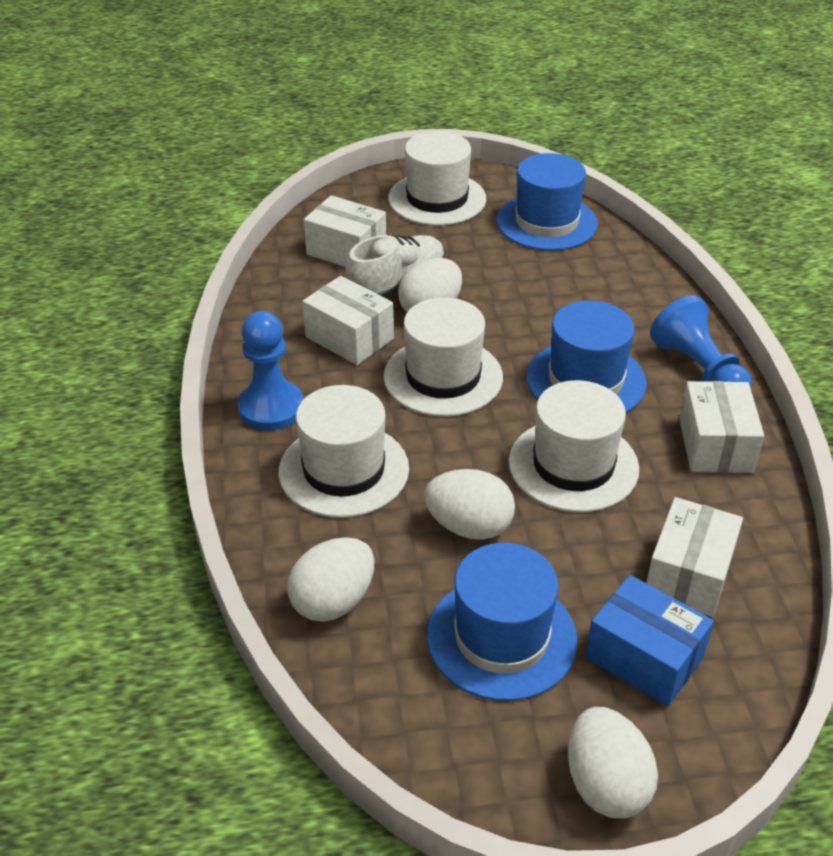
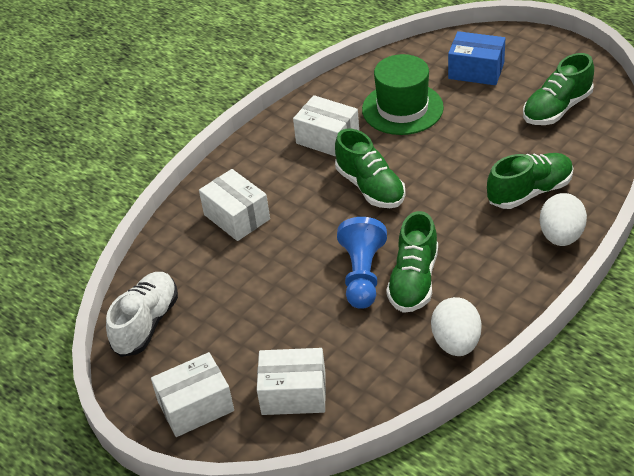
blue hat: [427,543,578,701] [497,153,598,251] [526,301,647,413] = 3 -> none = 0
blue pawn: [237,311,304,431] [650,295,752,388] = 2 -> [337,217,387,309] = 1
green hat: none = 0 -> [362,54,444,135] = 1
green shoe: none = 0 -> [335,129,406,208] [386,211,438,313] [487,153,574,209] [523,53,594,125] = 4
white egg: [287,537,374,622] [398,258,462,312] [424,469,515,540] [568,707,658,818] = 4 -> [431,297,481,356] [540,193,587,246] = 2
white hat: [279,385,409,518] [384,297,503,417] [388,131,486,226] [509,380,639,512] = 4 -> none = 0

